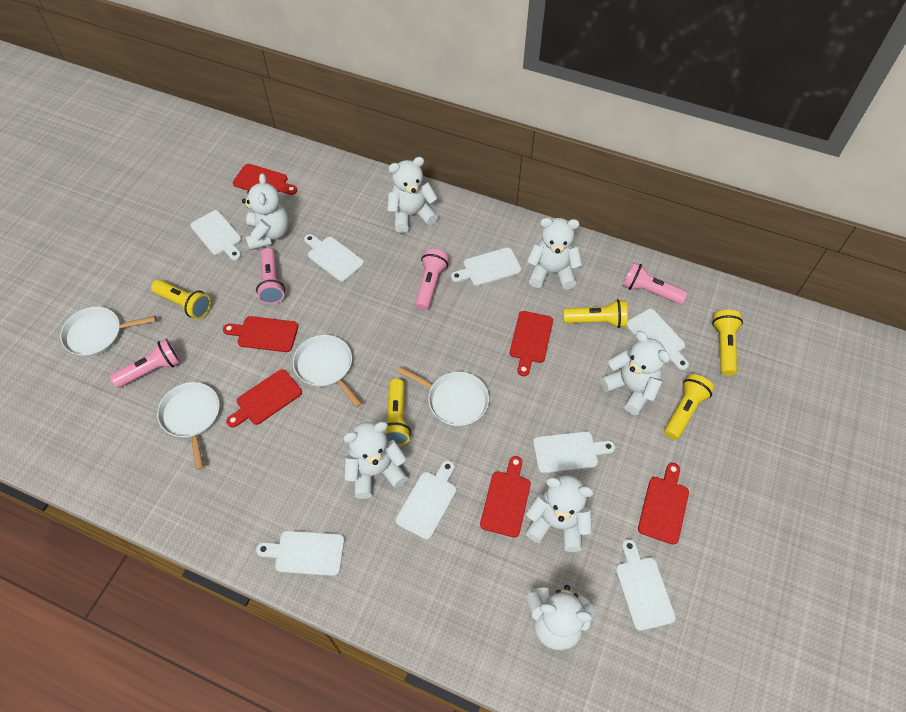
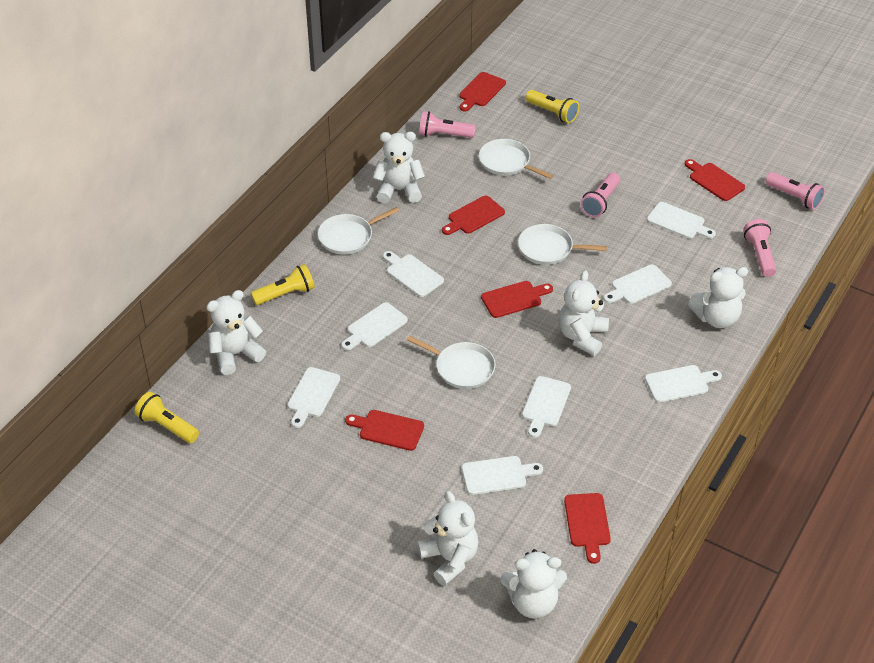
white teddy bear: [242,173,289,250] [343,422,408,499] [387,157,438,233] [525,475,594,552] [526,585,597,650] [527,218,582,290] [600,331,670,415] = 7 -> [206,290,266,375] [373,132,425,203] [417,491,479,586] [500,549,567,619] [559,270,609,356] [688,267,748,328] = 6
yellow flashlight: [151,280,211,319] [384,379,411,446] [563,299,628,328] [664,374,714,440] [712,310,743,376] = 5 -> [134,392,199,443] [251,264,315,305] [526,90,579,123] = 3

